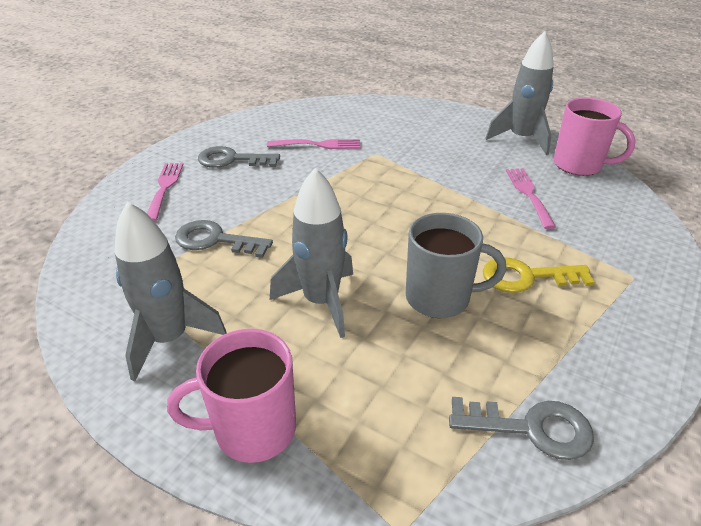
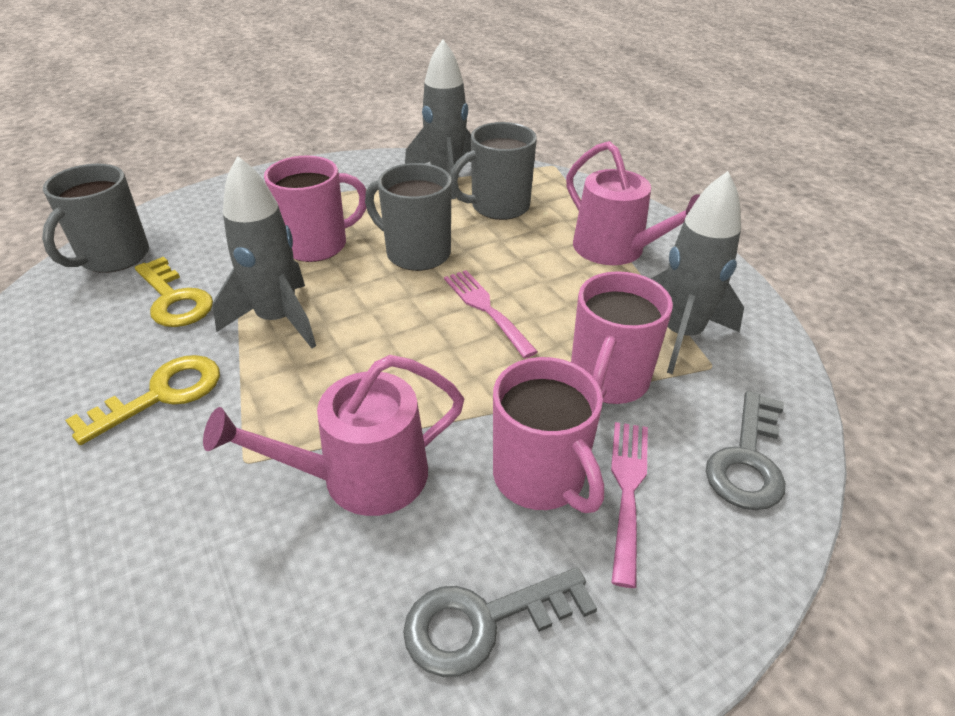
grey key: [175,220,273,258] [198,146,280,168] [449,397,594,460] = 3 -> [403,567,597,677] [706,391,785,510] = 2
grey mug: [406,213,506,318] = 1 -> [42,164,149,273] [365,163,452,271] [450,122,537,220] = 3
pink fork: [147,163,183,221] [267,139,360,149] [506,168,556,229] = 3 -> [444,270,538,358] [611,422,648,588] = 2
pink mug: [167,329,296,463] [554,98,636,176] = 2 -> [264,156,366,262] [493,357,604,513] [571,271,673,404] = 3
pink watering can: none = 0 -> [203,355,464,516] [566,141,700,265] = 2
yellow key: [483,257,595,293] = 1 -> [65,355,220,445] [135,256,213,327] = 2

